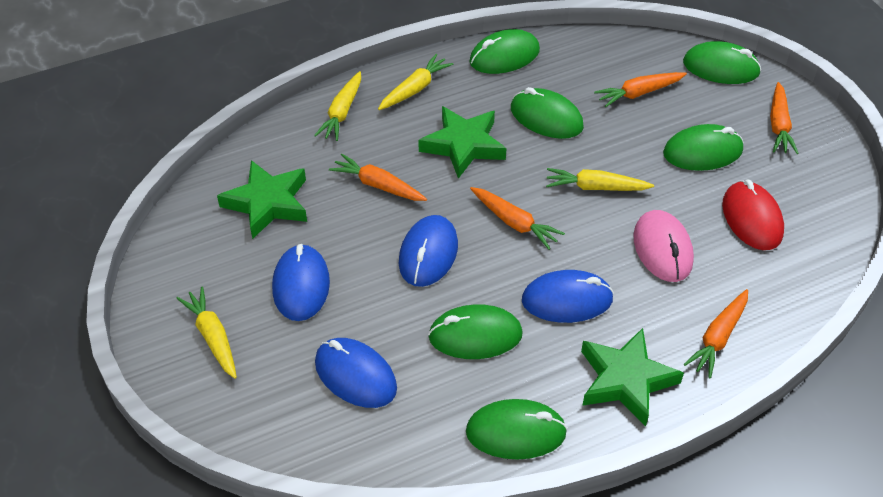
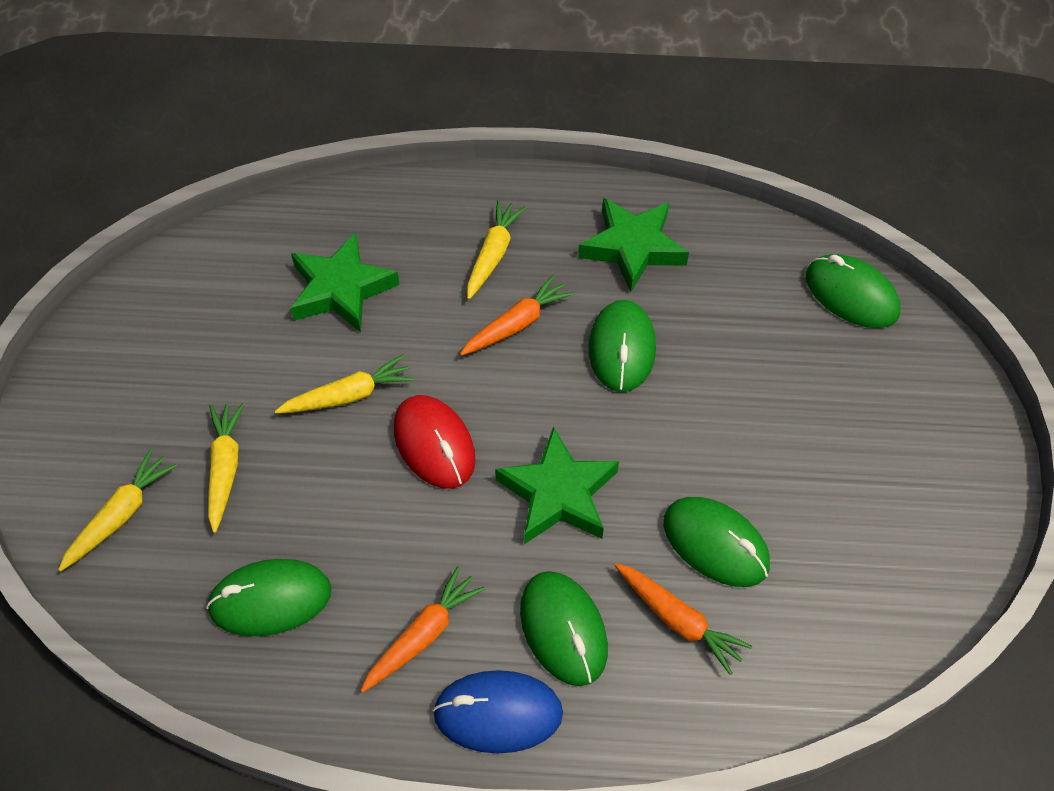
blue mouse: [272,244,330,321] [315,338,397,408] [399,215,458,287] [522,270,614,323] = 4 -> [432,670,563,754] = 1
green mouse: [428,305,523,359] [466,399,567,460] [469,29,540,74] [511,87,584,139] [663,124,743,171] [683,41,761,84] = 6 -> [206,559,332,636] [520,571,608,686] [588,300,656,392] [663,497,770,587] [806,254,901,328] = 5
orange carrot: [329,154,427,201] [470,187,565,250] [594,72,687,108] [684,289,748,378] [770,82,799,154] = 5 -> [360,566,485,693] [460,275,574,356] [615,563,752,675] = 3
pink mouse: [633,210,694,282] = 1 -> none = 0

